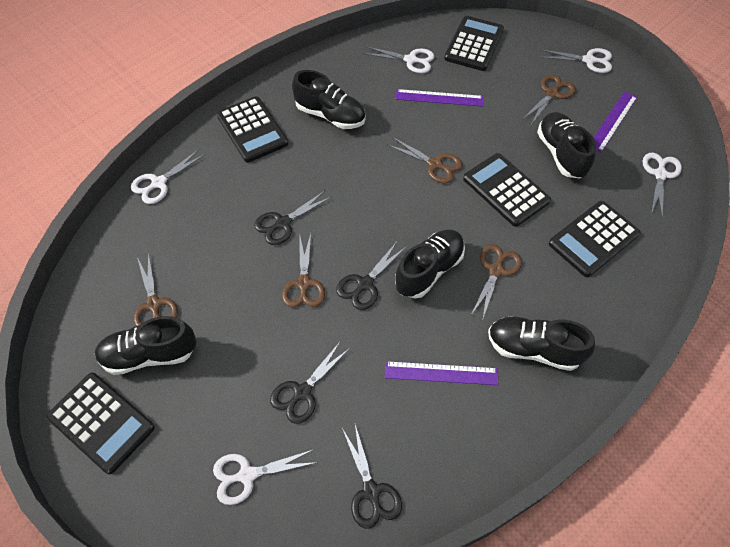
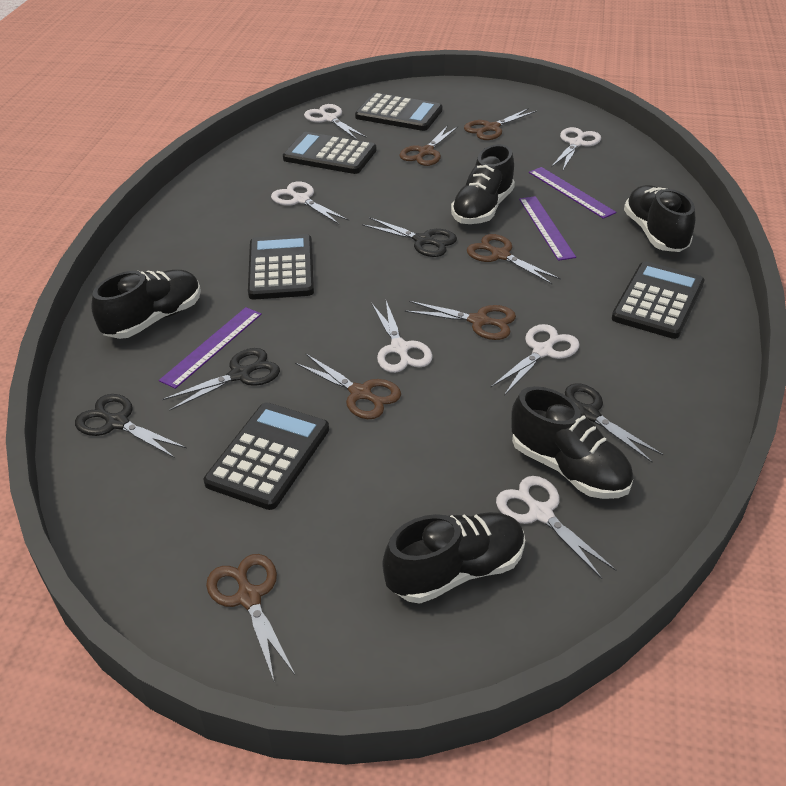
brown scissors: [134,252,178,326] [282,233,325,308] [388,137,463,184] [471,244,522,321] [522,74,576,125] = 5 -> [206,554,295,681] [295,354,401,419] [399,125,458,166] [405,301,516,340] [464,108,537,140] [467,234,561,284] = 6
white scissors: [131,149,206,204] [213,449,318,505] [363,46,435,73] [540,48,612,73] [643,153,682,217] = 5 -> [271,182,349,224] [304,104,366,140] [372,301,433,373] [491,324,580,395] [496,476,616,579] [551,127,601,170] = 6

